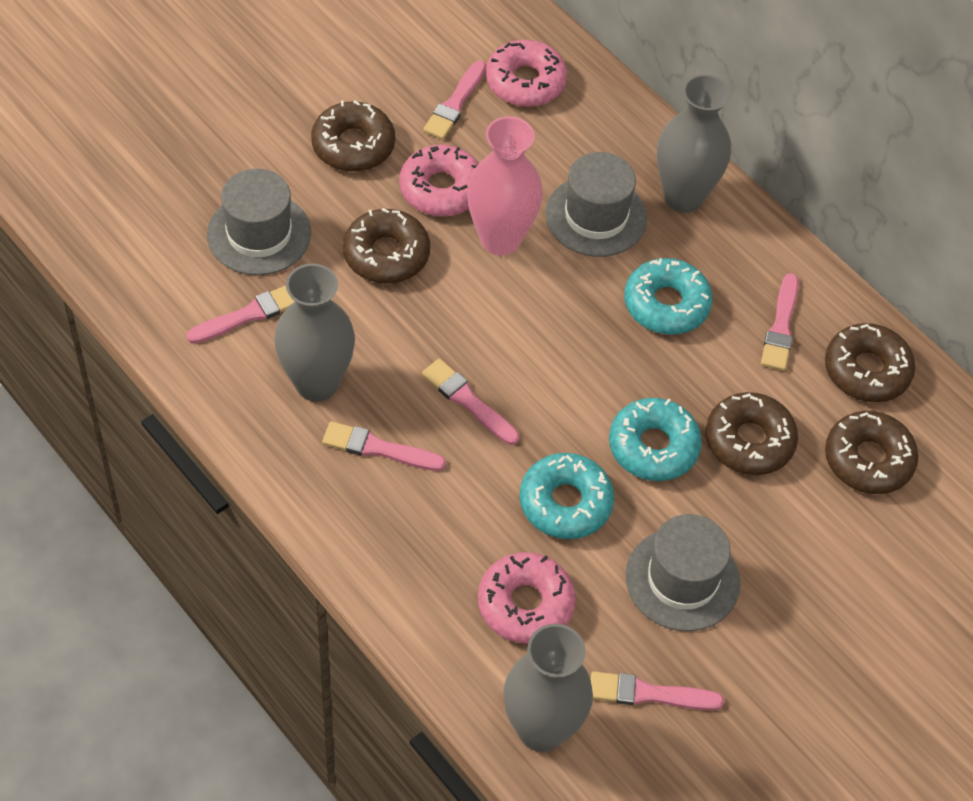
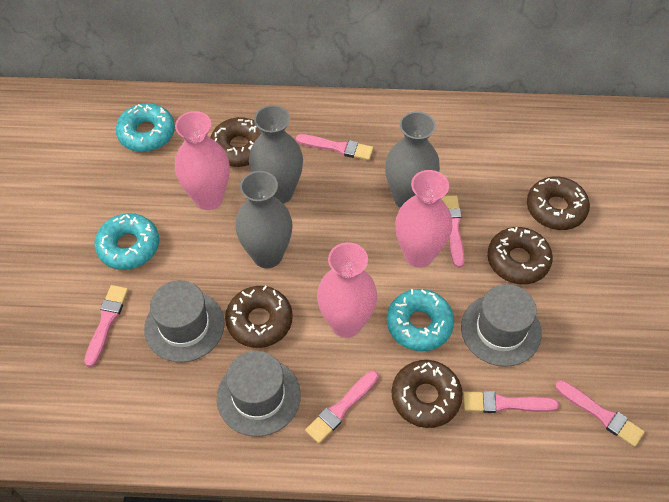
pink donut: [399,145,479,216] [478,552,576,644] [486,40,567,107] = 3 -> none = 0
pink vase: [467,116,543,256] = 1 -> [175,111,230,210] [317,242,377,338] [395,170,453,268] = 3

